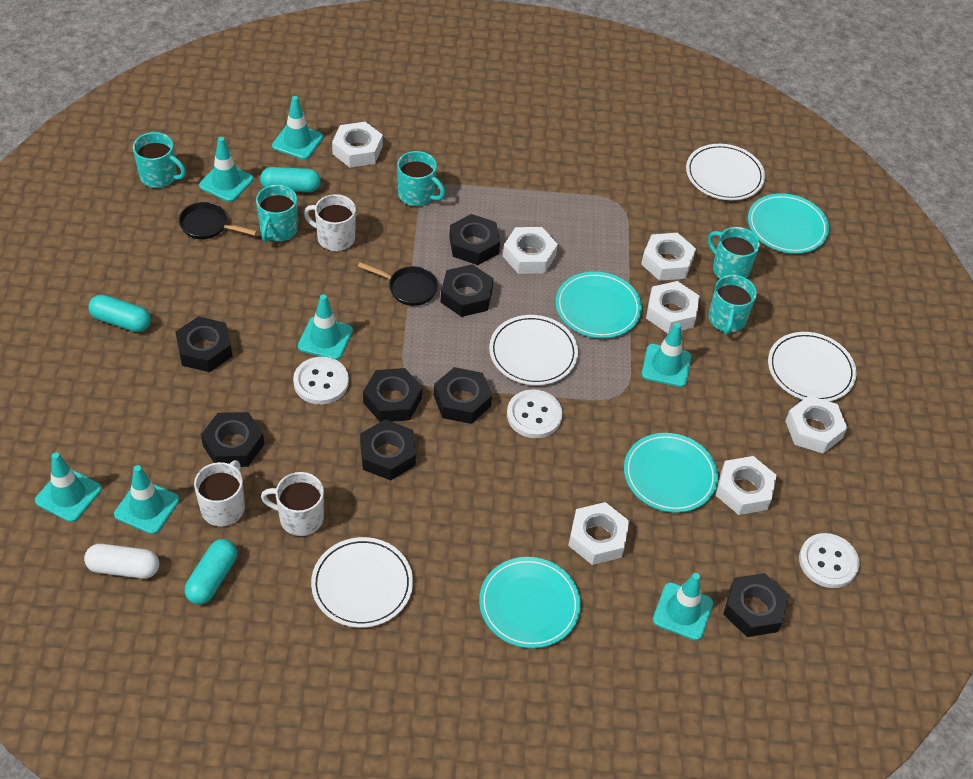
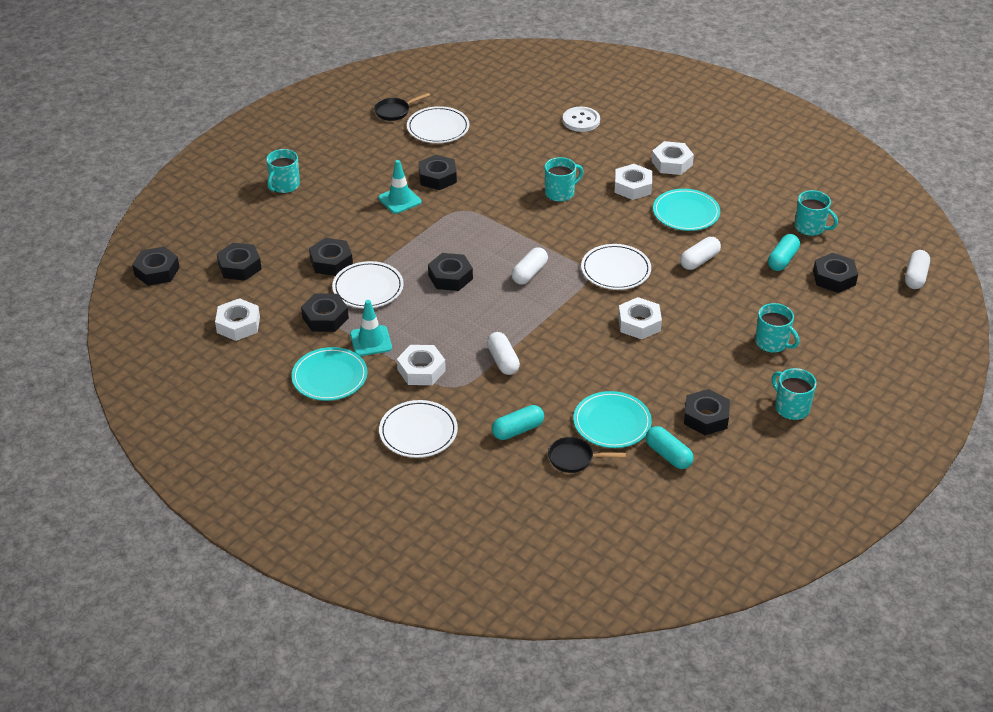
turquoise plate: [479,557,581,648] [555,271,642,338] [624,433,718,513] [748,193,829,254] = 4 -> [291,347,367,401] [573,391,652,448] [653,189,720,231] = 3
turquoise traffic cone: [35,452,102,522] [114,465,179,534] [199,137,254,202] [272,96,323,160] [298,294,353,360] [642,323,691,387] [653,573,713,640] = 7 -> [350,300,392,356] [378,160,421,214] = 2
white button: [293,357,349,405] [507,389,562,438] [799,533,859,588] = 3 -> [563,107,600,132] = 1
white capsule: [84,544,160,579] = 1 -> [487,332,520,375] [511,247,548,285] [680,237,721,270] [905,250,930,289] = 4
white mug: [194,460,245,527] [261,472,324,536] [304,194,356,251] = 3 -> none = 0
white nut: [332,122,383,168] [503,227,558,274] [568,502,629,565] [641,233,696,281] [646,281,699,333] [716,456,777,515] [785,396,847,454] = 7 -> [215,298,260,341] [397,345,446,385] [615,164,652,200] [618,297,662,339] [651,141,694,175] = 5

